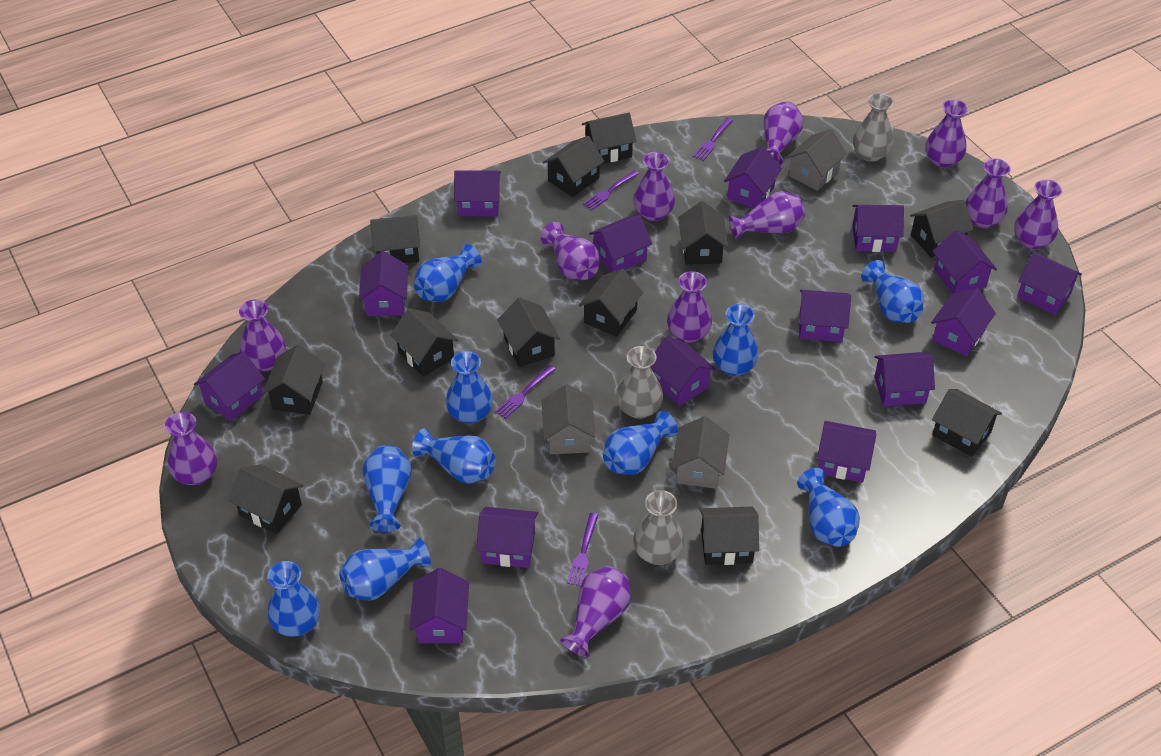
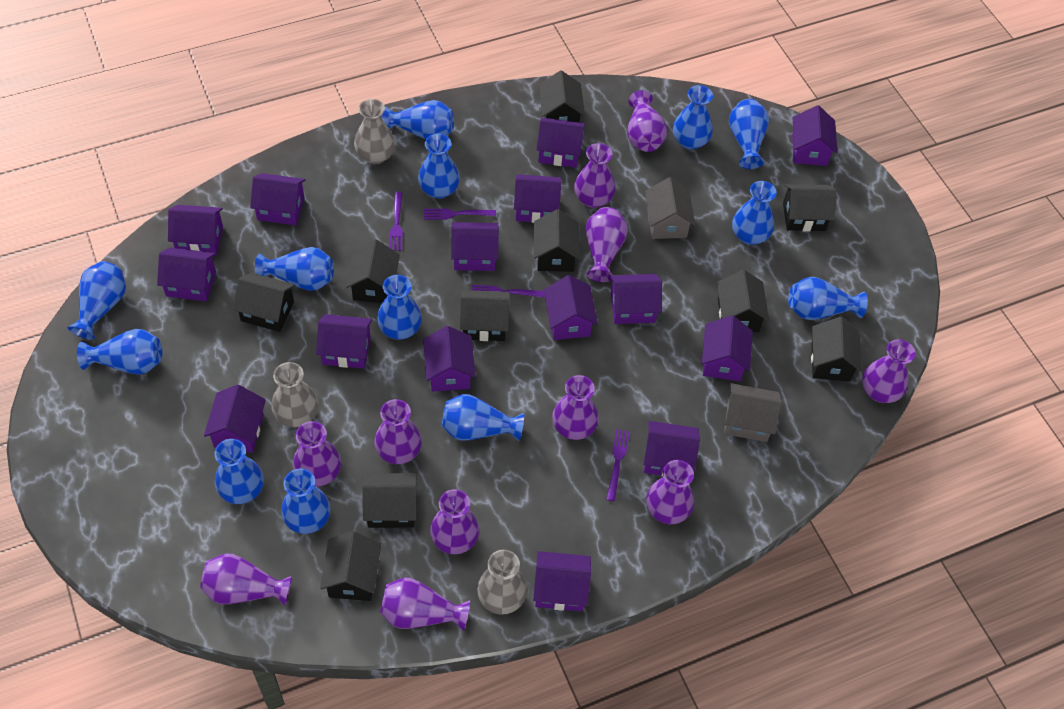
black house: [229,464,303,534] [262,345,325,415] [370,215,420,263] [390,308,458,377] [497,298,560,367] [543,136,604,197] [579,269,643,337] [582,113,636,164] [678,201,728,265] [699,507,759,565] [910,200,974,258] [932,389,1002,457] = 12 -> [233,273,296,332] [320,531,381,601] [346,239,400,303] [362,473,417,528] [460,290,510,341] [534,209,580,272] [539,70,585,122] [717,270,769,332] [783,184,836,232] [811,317,862,382] = 10
blue vase: [267,561,320,637] [339,538,431,601] [362,445,412,532] [412,428,496,484] [414,244,482,302] [446,351,493,424] [603,411,678,475] [713,304,759,376] [797,468,860,547] [861,260,924,323] = 10 -> [68,261,126,340] [77,329,162,375] [214,439,264,504] [255,247,334,291] [281,468,331,534] [377,275,422,340] [382,100,454,139] [418,134,460,199] [442,394,524,441] [673,85,713,150] [729,99,769,169] [732,181,777,245] [788,277,868,320] = 13
grey house: [542,384,596,454] [672,416,729,489] [786,129,847,191] = 3 -> [645,177,695,239] [724,383,782,442] = 2

